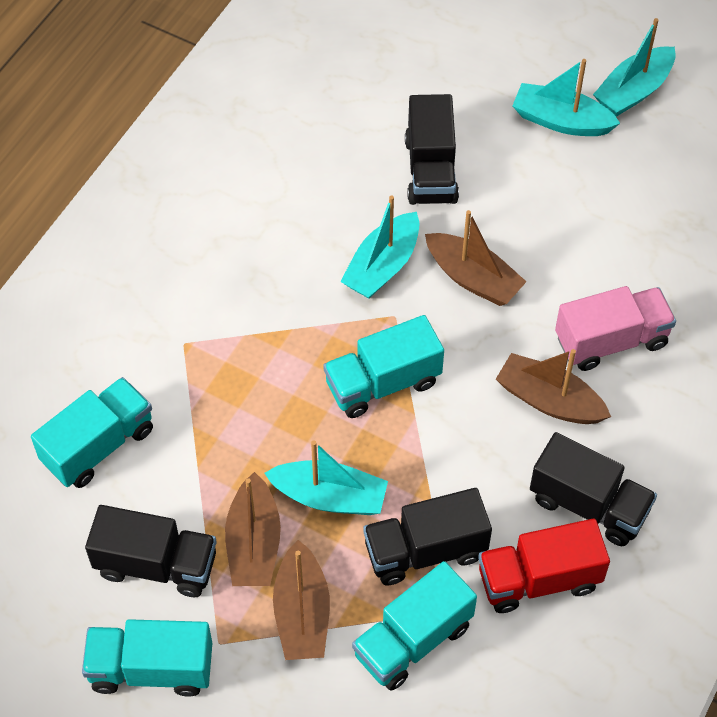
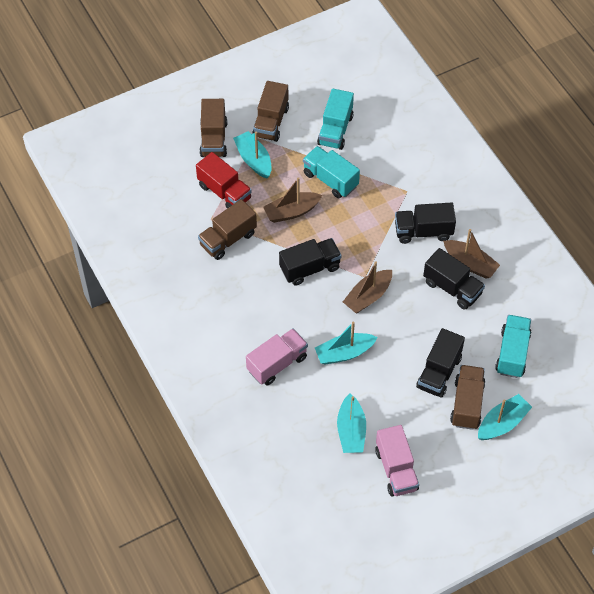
brown boat: [225,472,281,586] [273,540,330,660] [425,210,527,306] [496,349,611,424] = 4 -> [263,177,322,223] [343,261,392,313] [443,229,500,279] = 3
brown truck: none = 0 -> [198,199,257,260] [200,99,227,157] [252,81,289,142] [450,365,485,430] = 4
pink truck: [555,286,676,371] = 1 -> [246,328,308,385] [375,425,419,497] = 2
turquoise truck: [31,377,153,488] [82,619,212,697] [323,315,444,418] [352,561,477,691] = 4 -> [303,146,360,198] [317,89,354,150] [495,315,531,378] = 3

